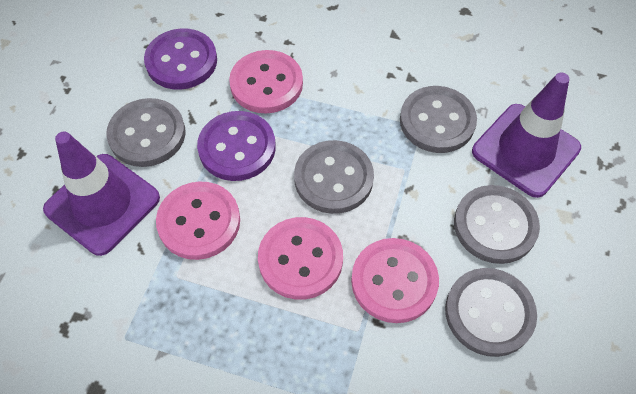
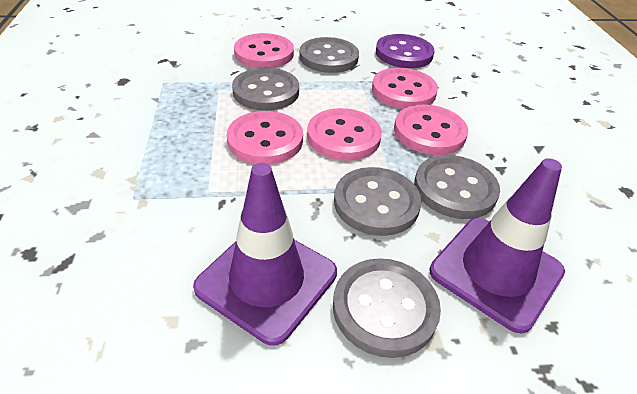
pink button: [156,182,240,260] [229,50,303,113] [258,217,343,300] [351,238,439,323] = 4 -> [227,111,303,165] [234,33,294,68] [307,108,382,161] [372,68,438,109] [394,105,468,155] = 5
purple button: [144,28,217,90] [197,111,276,181] = 2 -> [376,34,435,68] = 1

